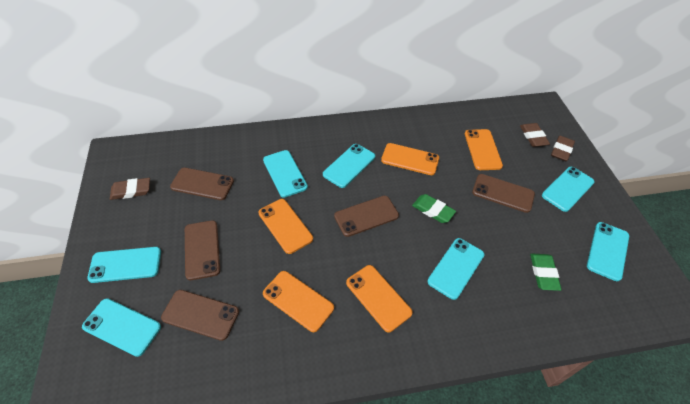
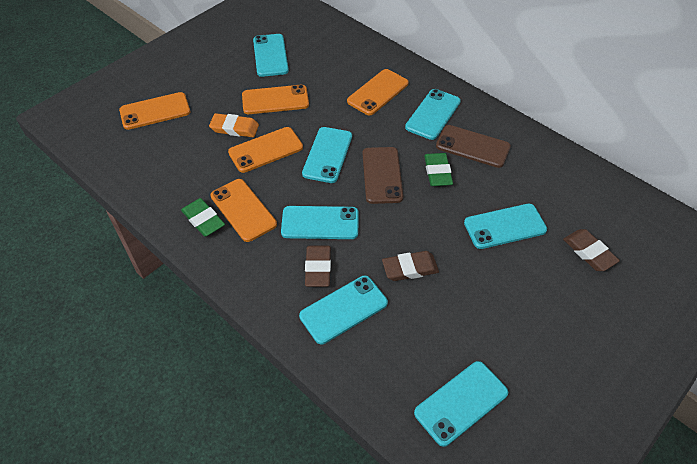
brown phone: [161,290,239,341] [170,168,234,200] [185,220,220,280] [334,196,399,237] [472,174,535,213] = 5 -> [363,147,403,204] [436,125,511,168] = 2
orange eraser: none = 0 -> [209,113,259,137] = 1

